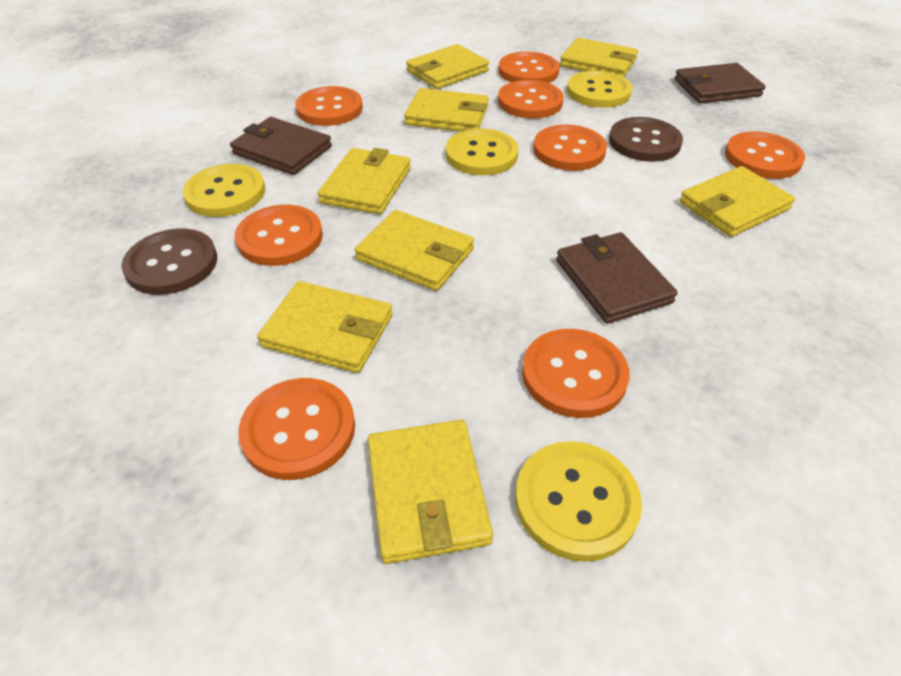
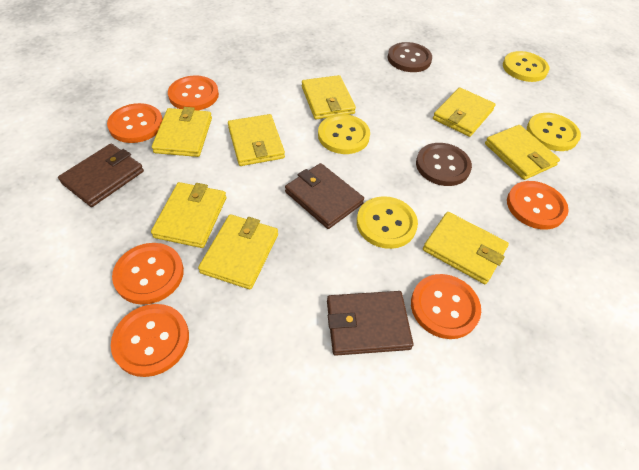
orange button: [235,205,323,266] [239,378,355,480] [295,86,363,126] [498,51,560,83] [498,80,564,118] [522,329,630,418] [533,125,607,171] [725,131,805,179] = 8 -> [107,103,163,143] [111,304,189,377] [112,243,184,305] [168,75,219,111] [411,274,481,339] [507,181,569,230] = 6

